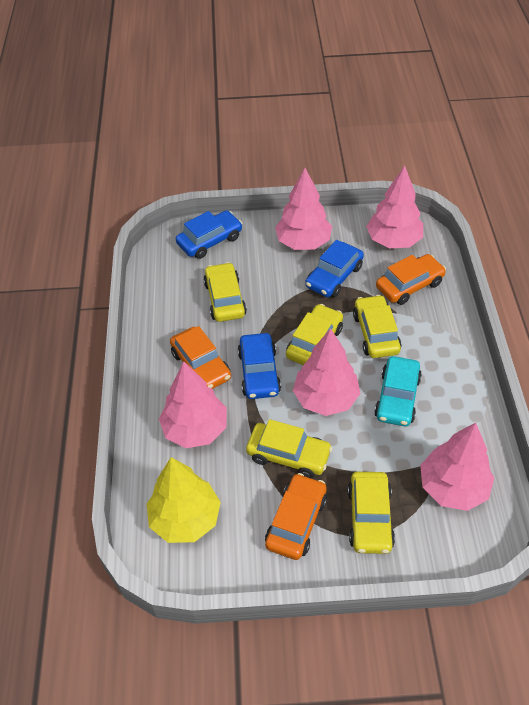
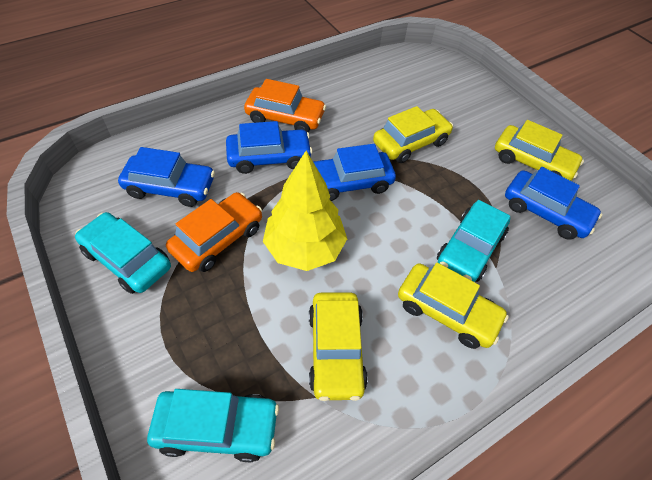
blue car: [176,210,243,259] [238,333,281,399] [305,240,364,297] = 3 -> [118,147,215,207] [226,121,313,174] [314,144,396,201] [505,167,602,240] = 4
orange car: [170,326,231,389] [265,473,327,560] [376,254,446,305] = 3 -> [166,192,262,272] [244,79,326,132] = 2
pink tree: [159,361,227,448] [275,168,332,250] [293,328,361,416] [366,166,423,248] [420,423,494,511] = 5 -> none = 0
turquoise car: [374,356,422,426] = 1 -> [75,212,171,294] [147,389,279,462] [437,200,510,282] = 3
yellow car: [203,262,247,322] [246,419,333,478] [286,304,343,365] [348,472,395,554] [353,295,401,358] = 5 -> [309,293,368,401] [373,106,453,163] [398,262,509,349] [495,120,584,181] = 4

